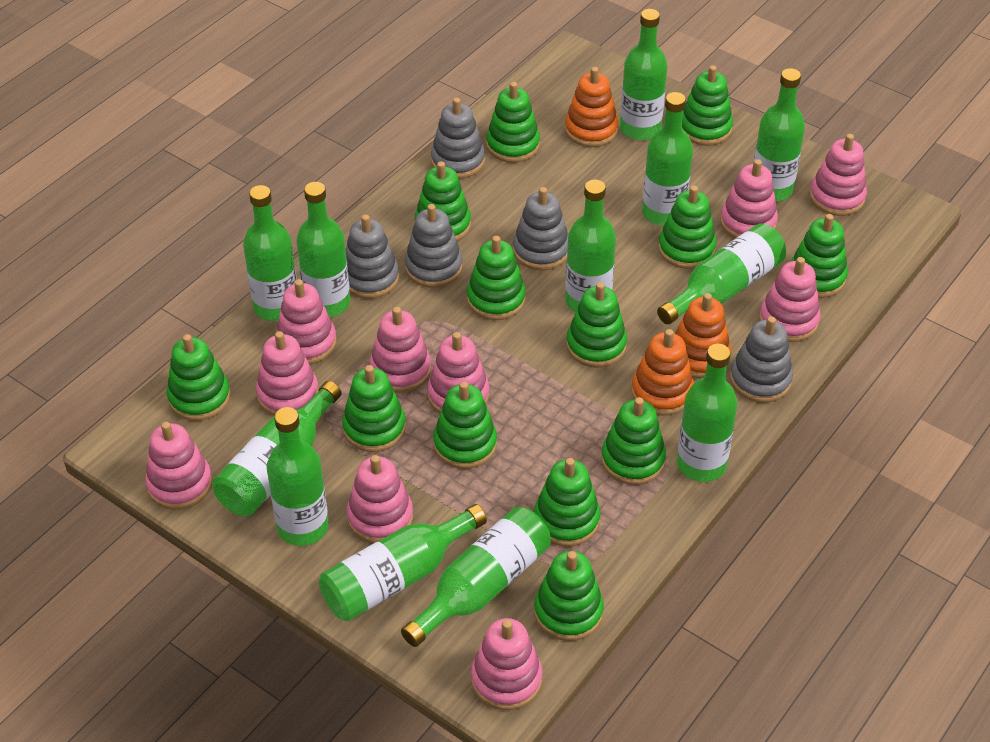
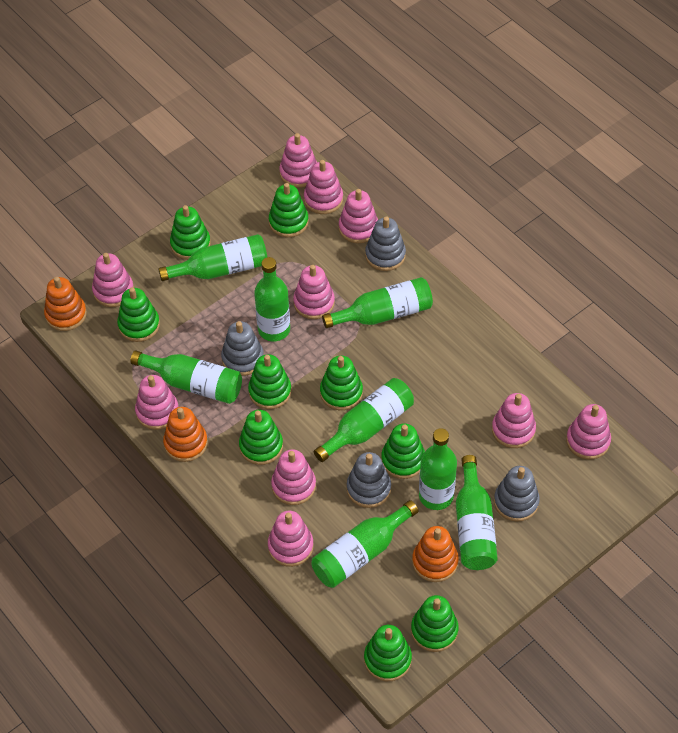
green bottle: [213,381,342,516] [243,185,297,321] [267,407,329,546] [296,182,350,317] [319,504,487,621] [401,507,551,647] [565,180,616,312] [620,9,668,140] [642,92,693,226] [657,223,786,324] [677,344,738,482] [753,68,805,201] = 12 -> [130,351,242,404] [158,234,267,281] [254,257,290,342] [311,500,418,588] [314,378,414,462] [322,277,433,328] [419,428,457,510] [456,455,498,570] = 8
green stacking toy: [167,334,231,421] [342,365,406,452] [415,161,471,241] [433,381,497,469] [467,236,526,320] [486,82,540,163] [534,458,600,546] [534,551,604,641] [566,282,627,368] [601,397,666,485] [658,186,716,269] [682,65,733,146] [790,214,848,298] = 13 -> [117,287,160,342] [170,205,211,260] [239,410,283,465] [248,354,291,409] [269,183,309,237] [320,356,363,410] [364,625,412,681] [381,423,425,479] [411,595,458,652] = 9
grey stacking toy: [346,215,399,298] [405,204,463,288] [431,98,485,179] [513,187,568,270] [730,316,793,403] = 5 -> [221,321,264,376] [347,452,391,508] [365,216,406,271] [494,466,540,522] = 4

